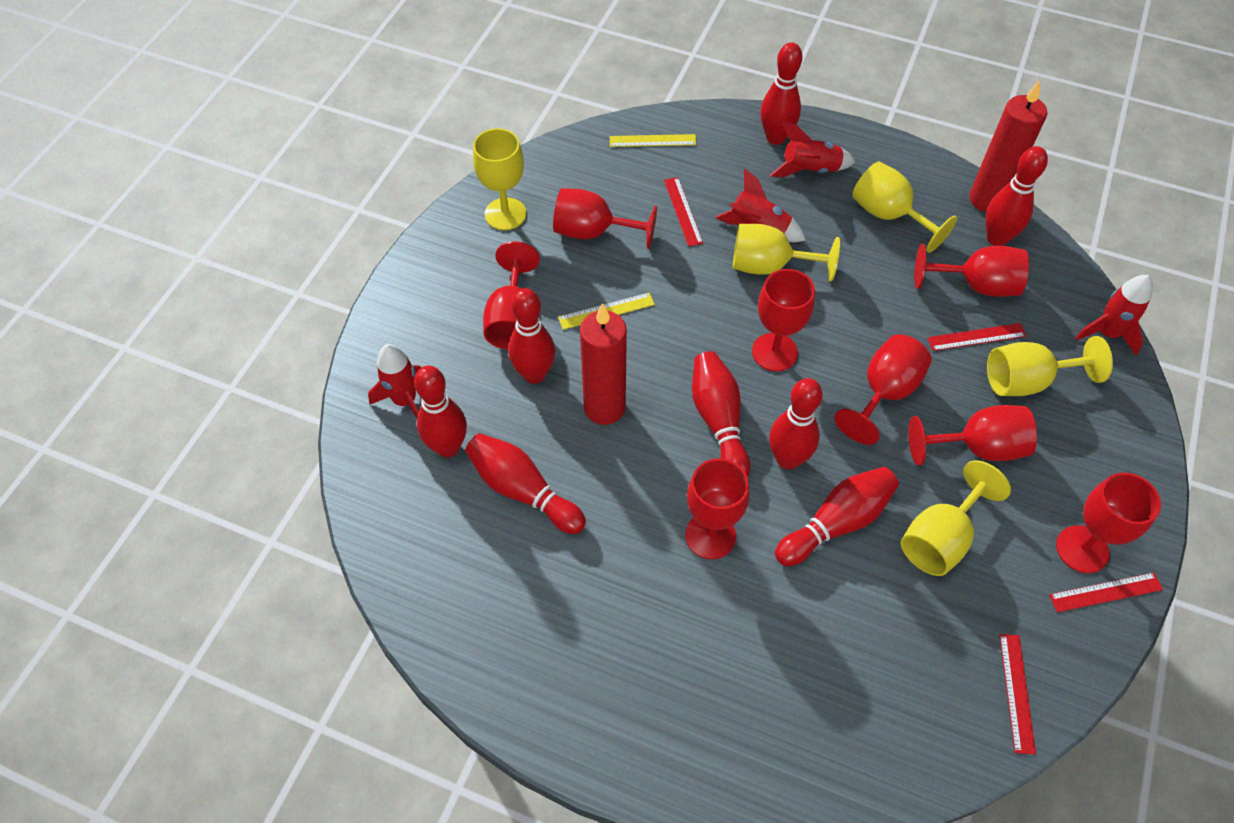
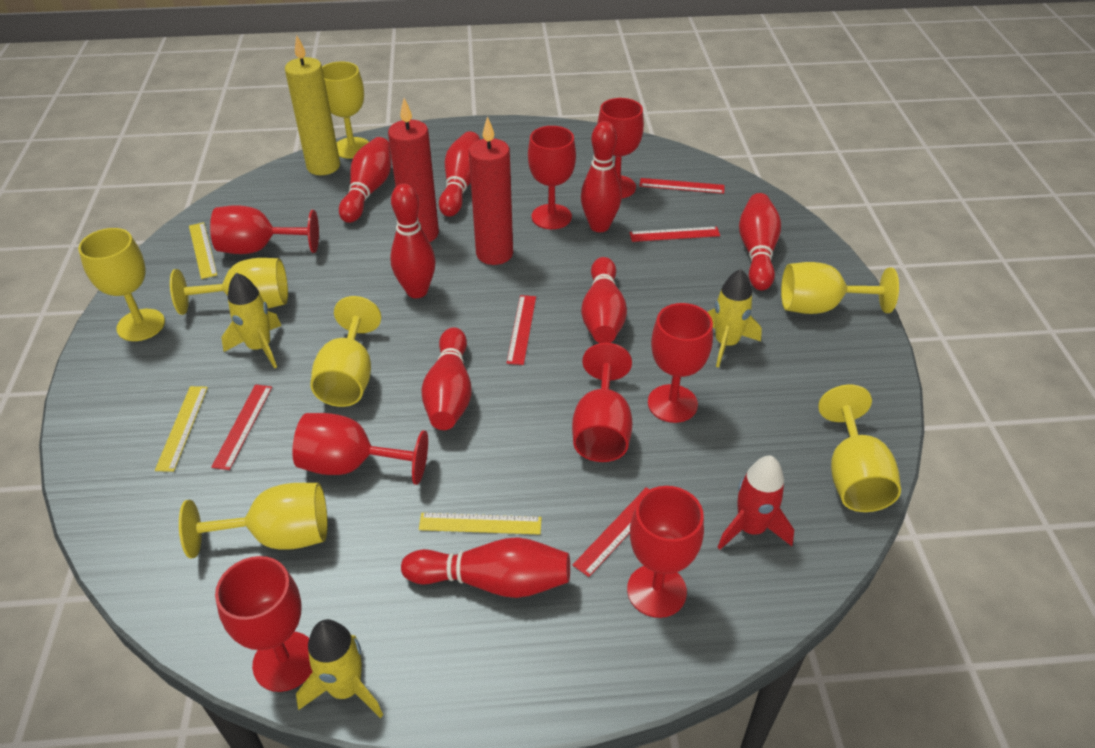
red rocket: [368,344,421,418] [715,169,806,242] [770,121,855,177] [1075,275,1153,355] = 4 -> [717,456,794,550] = 1
red ruler: [664,177,703,247] [927,323,1026,351] [1000,634,1036,755] [1049,573,1163,612] = 4 -> [211,384,272,470] [507,295,536,365] [573,487,650,577] [629,227,720,242] [640,178,724,194] = 5
yellow candle: none = 0 -> [285,35,340,175] = 1
yellow goblet: [473,128,527,230] [733,224,840,281] [852,161,957,253] [901,460,1011,576] [987,336,1113,396] = 5 -> [78,228,165,341] [170,258,288,315] [179,483,328,559] [310,296,381,407] [322,62,369,159] [781,262,899,314] [818,385,901,512] = 7
yellow rocket: none = 0 -> [221,273,281,369] [296,619,383,718] [707,269,762,368] = 3
yellow ruler: [558,293,655,330] [610,134,696,147] = 2 -> [155,386,208,472] [189,222,217,279] [419,513,542,535] = 3

